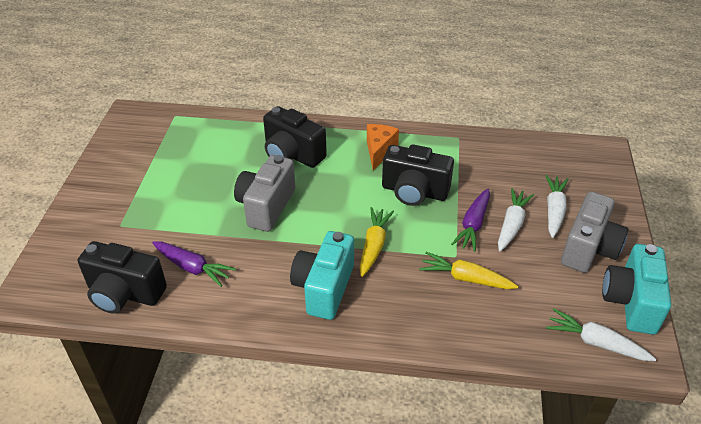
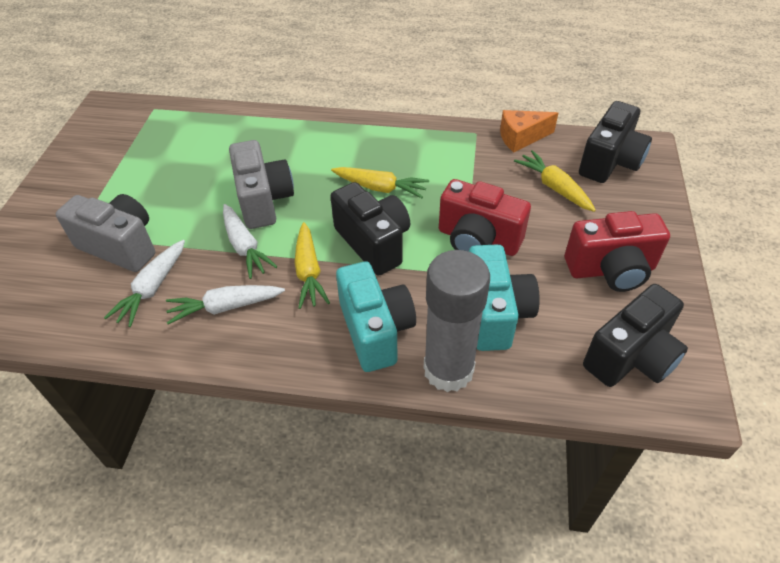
grey glue stick: none = 0 -> [424,250,490,392] = 1
purple carrot: [152,241,236,287] [451,188,490,252] = 2 -> none = 0
red camera: none = 0 -> [439,179,531,256] [565,211,670,292] = 2
yellow carrot: [359,207,394,277] [419,252,518,289] = 2 -> [294,222,330,309] [331,167,429,198] [514,150,596,212] = 3

